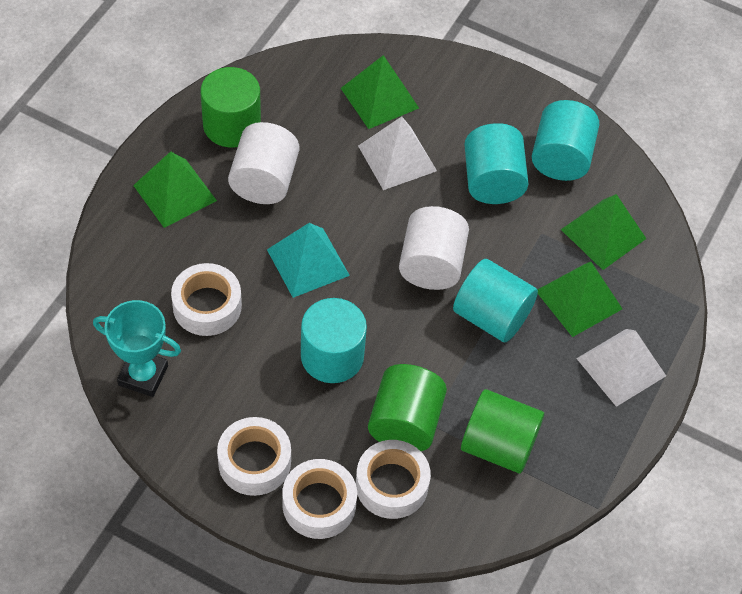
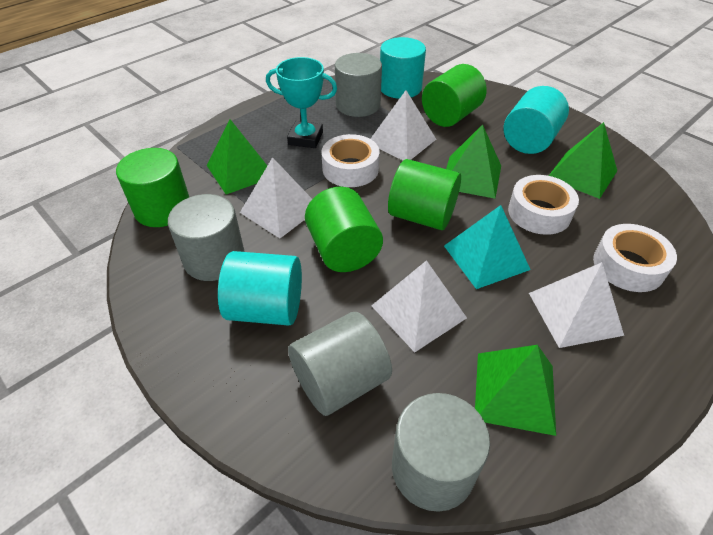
green cylinder: [201,67,261,148] [368,364,447,451] [461,389,544,473] = 3 -> [116,148,189,227] [305,186,383,272] [388,159,461,230] [422,64,487,127] = 4
grey cylinder: none = 0 -> [168,194,244,281] [288,312,392,416] [335,53,382,117] [392,393,490,512] = 4
turquoise cylinder: [301,298,367,383] [453,259,538,342] [464,123,529,204] [532,100,599,181] = 4 -> [218,251,302,326] [380,37,426,99] [504,86,569,154] = 3
white cylinder: [228,122,299,204] [399,206,469,290] = 2 -> none = 0
white pyramid: [358,117,437,190] [576,329,666,407] = 2 -> [240,157,312,238] [371,90,436,160] [372,260,467,352] [529,262,624,348] = 4
white tape: [171,263,242,336] [217,417,291,496] [282,459,357,539] [356,440,431,519] = 4 -> [321,134,380,187] [508,175,579,235] [593,224,677,292] = 3

